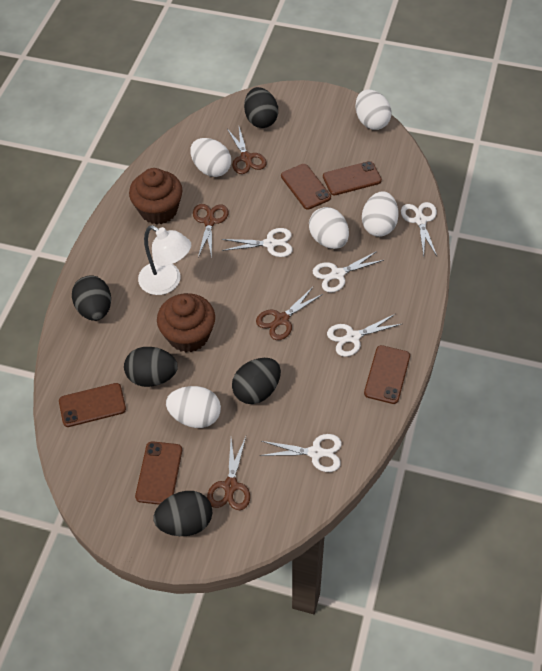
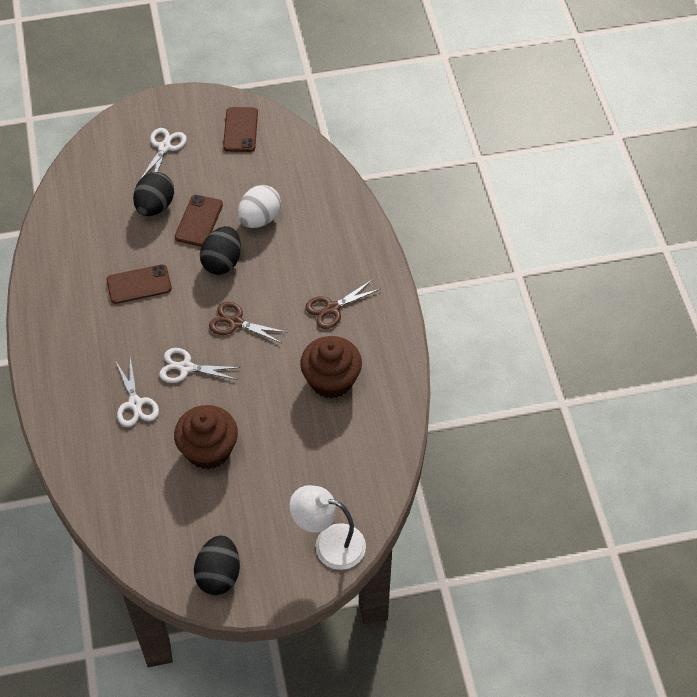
black egg: [72,276,111,321] [124,347,178,387] [154,491,212,536] [232,358,281,404] [244,87,278,128] = 5 -> [133,172,174,216] [194,535,240,595] [200,226,241,275] = 3
brown phone: [59,383,126,427] [135,441,182,505] [281,164,331,210] [323,161,382,196] [364,345,410,404] = 5 -> [107,264,172,304] [175,195,223,247] [223,107,258,152] = 3
brown scissors: [193,204,229,258] [207,437,250,510] [227,127,267,174] [256,287,323,340] = 4 -> [209,302,286,343] [305,279,380,329] = 2
white egg: [166,386,221,428] [190,138,231,177] [309,207,349,249] [355,90,392,130] [362,191,399,237] = 5 -> [238,185,281,228] = 1
white scissors: [222,228,293,257] [260,434,342,472] [313,251,384,293] [327,314,401,357] [401,202,437,256] = 5 -> [116,357,159,427] [141,128,187,178] [159,348,241,383] = 3

